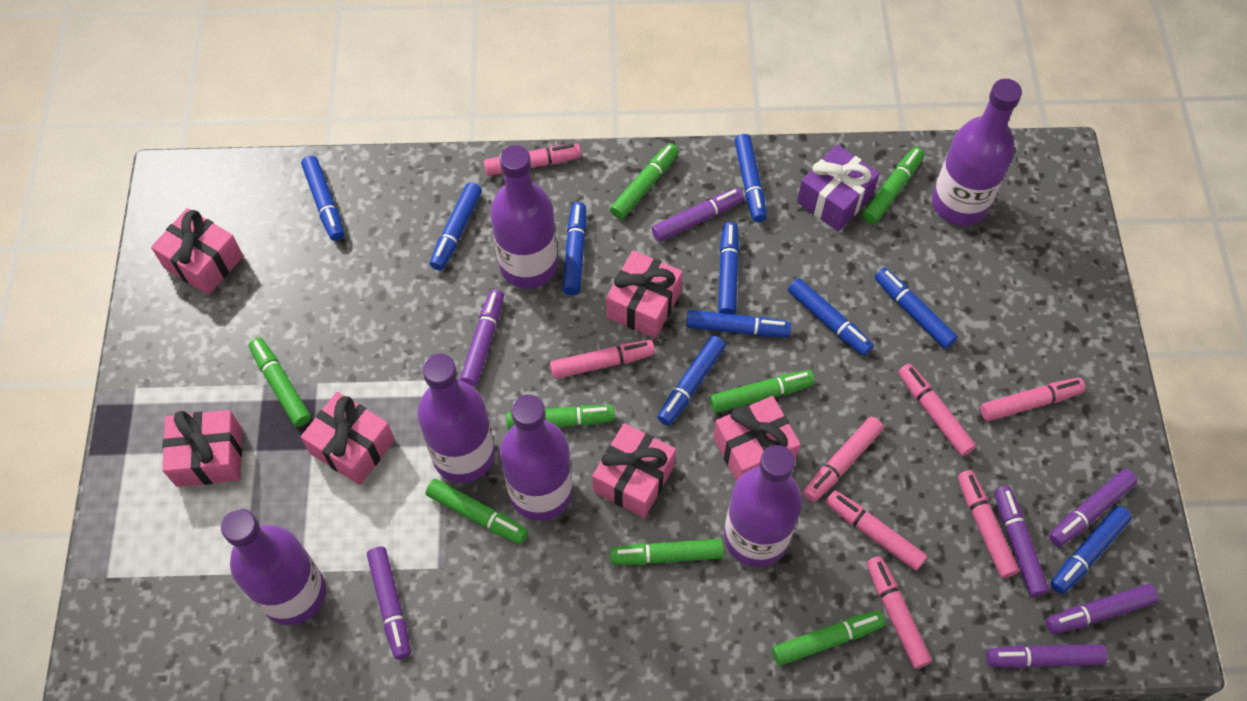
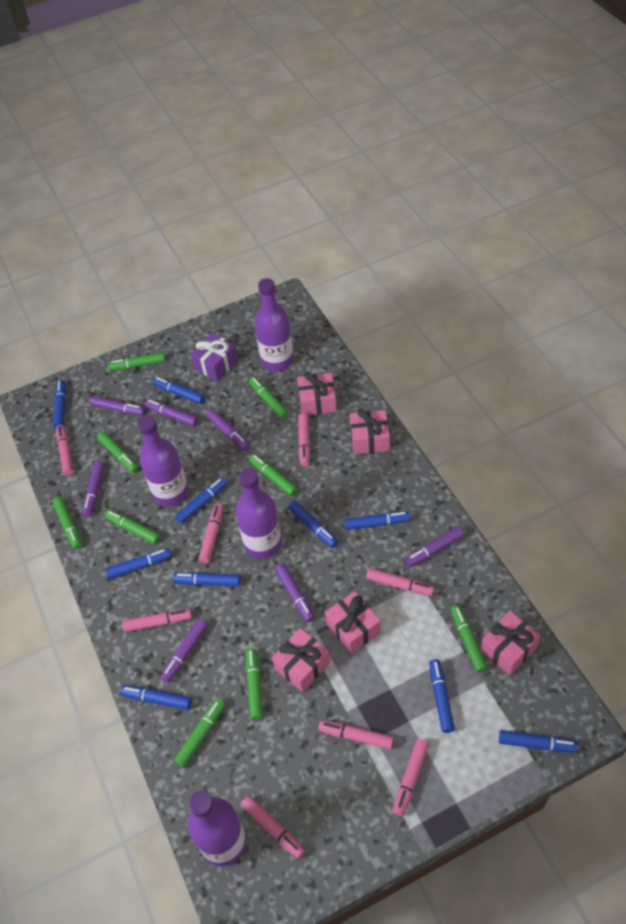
green marker: [249,337,311,427] [426,479,528,544] [506,405,615,430] [610,143,679,219] [610,539,724,565] [710,370,815,413] [772,610,885,666] [863,147,924,224] = 8 -> [52,497,82,549] [97,431,139,473] [104,510,161,544] [108,352,165,371] [174,699,225,768] [246,648,263,720] [249,377,289,419] [249,454,298,496] [450,605,488,673] = 9
pink gift: [151,208,243,295] [162,410,242,487] [301,392,395,485] [592,423,676,518] [606,250,683,338] [713,396,801,481] = 6 -> [272,628,330,693] [297,372,337,416] [325,591,381,654] [350,409,390,454] [480,611,541,675] = 5
purple bottle: [221,509,326,625] [417,354,495,483] [490,145,558,288] [500,395,573,521] [724,445,802,567] [932,79,1022,226] = 6 -> [138,415,189,507] [188,790,247,866] [236,468,282,559] [255,278,294,371] = 4

